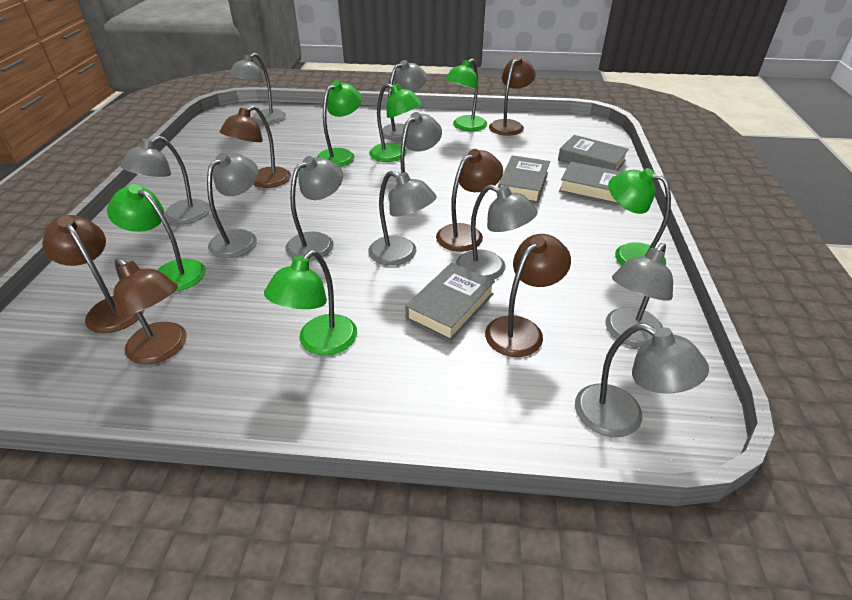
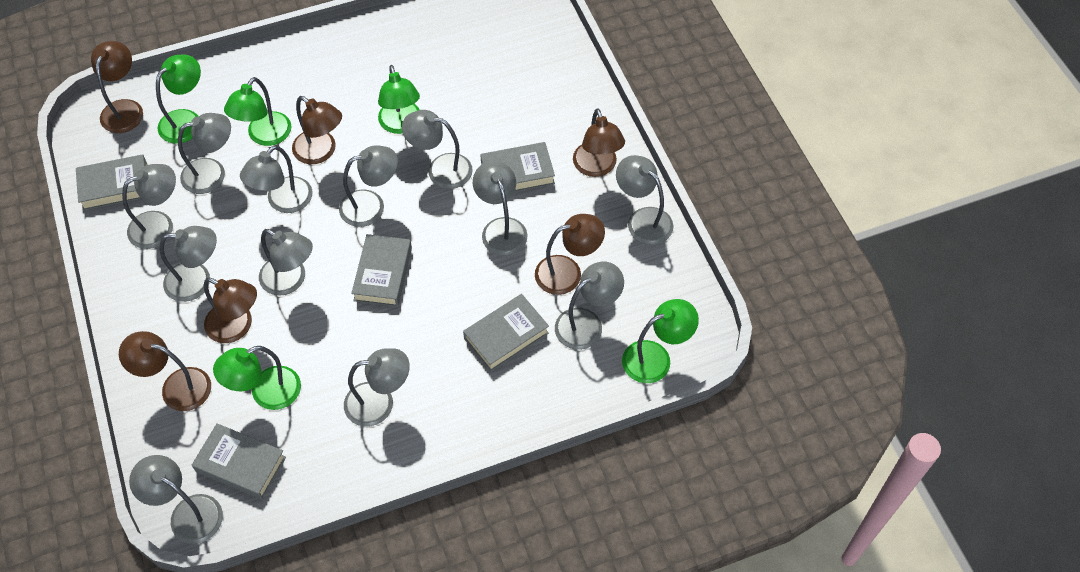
green lamp: [107,184,206,292] [264,250,357,356] [317,81,362,167] [369,83,422,162] [445,58,487,131] [608,168,671,265] = 6 -> [156,55,201,144] [213,346,301,410] [224,77,292,146] [378,65,420,134] [622,299,699,383] = 5
grey book: [405,263,495,341] [498,155,550,203] [558,135,629,171] [559,162,622,205] = 4 -> [76,154,147,211] [192,423,286,500] [351,234,412,307] [463,294,549,372] [480,142,555,192] = 5
grey lamp: [120,136,210,224] [207,153,258,258] [229,53,286,124] [285,156,343,261] [368,171,437,266] [382,60,427,141] [388,112,442,198] [456,185,538,280] [575,324,709,437] [605,243,673,348] = 10 -> [122,164,176,249] [129,455,223,544] [160,226,217,302] [178,113,231,194] [240,145,313,213] [259,229,313,296] [339,145,398,227] [344,348,410,427] [402,110,473,189] [473,161,528,256] [555,262,624,350] [616,155,673,245] = 12

